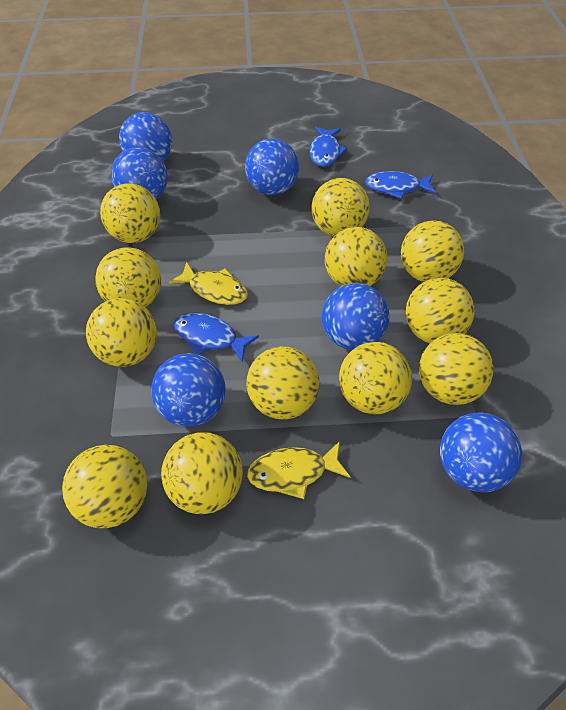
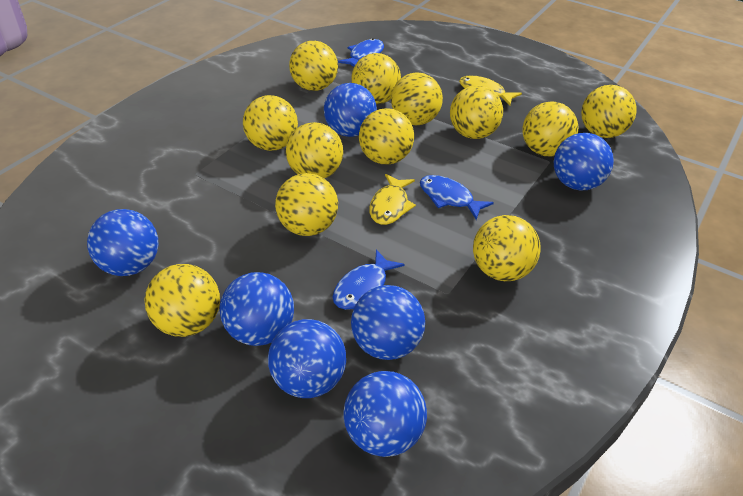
blue ball: [111,147,168,199] [119,112,172,161] [151,353,226,427] [245,138,299,195] [322,283,389,350] [440,412,523,492] = 6 -> [87,209,159,276] [220,272,294,346] [268,319,346,398] [324,83,377,137] [344,371,427,457] [351,285,425,360] [554,133,614,190] = 7

